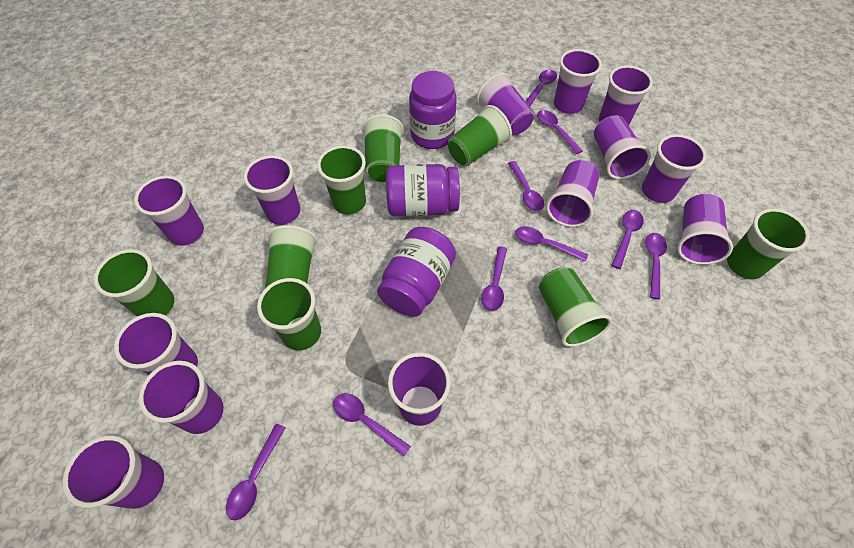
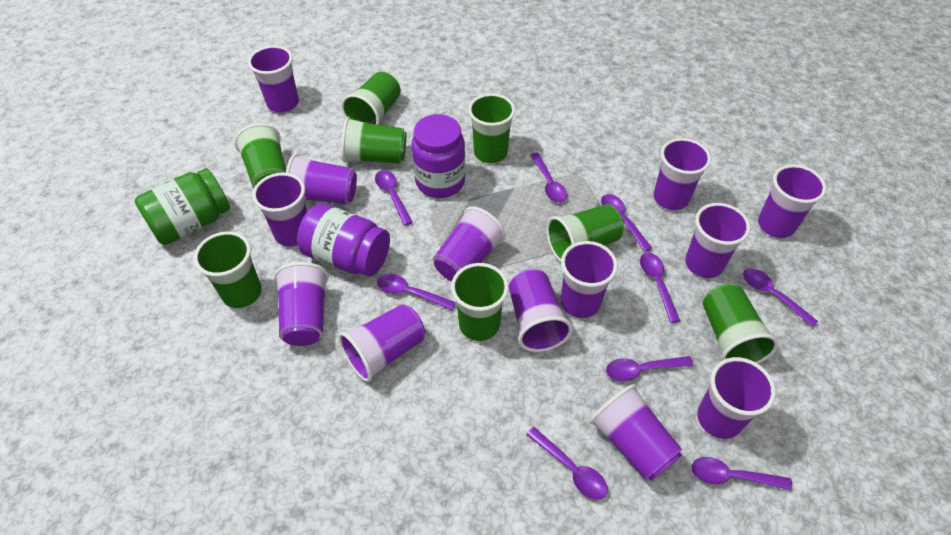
green jar: none = 0 -> [135,168,230,245] = 1
purple jar: [377,227,456,317] [386,164,460,216] [409,71,457,149] = 3 -> [297,203,390,276] [412,114,465,198] = 2

